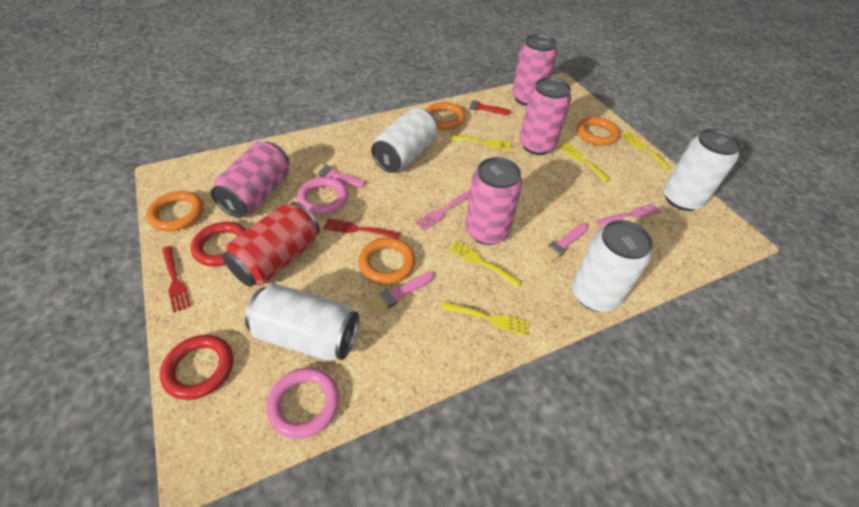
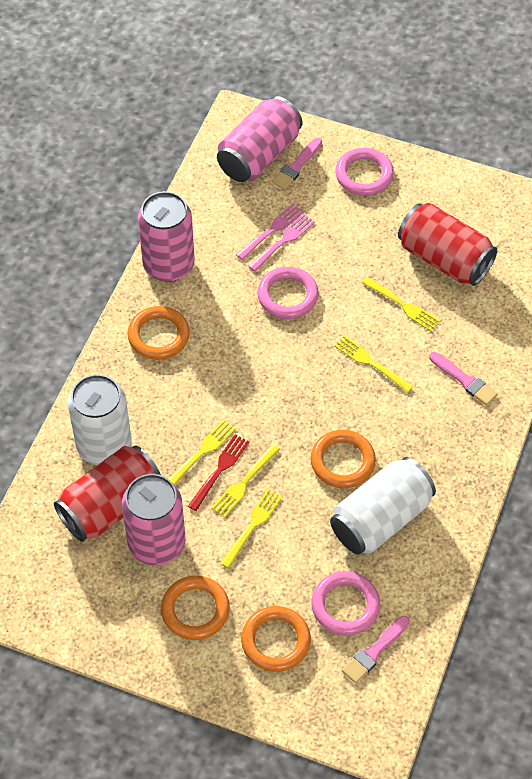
pink can: [210,142,290,218] [465,157,523,245] [512,34,557,106] [520,77,572,155] = 4 -> [122,474,185,565] [138,191,195,282] [217,96,302,182] = 3
pink ring: [266,368,340,439] [297,177,348,215] = 2 -> [257,267,319,319] [311,571,380,636] [336,148,394,196] = 3
red brush: [460,99,511,115] = 1 -> none = 0
red can: [222,202,320,287] = 1 -> [54,446,161,542] [398,203,497,286] = 2
red fork: [162,246,191,313] [323,219,400,239] = 2 -> [188,434,249,511] = 1
red ring: [160,335,234,400] [191,222,246,267] = 2 -> none = 0
white can: [245,284,359,361] [371,108,438,173] [572,220,653,312] [664,129,741,211] = 4 -> [68,374,132,465] [330,457,436,554] = 2

